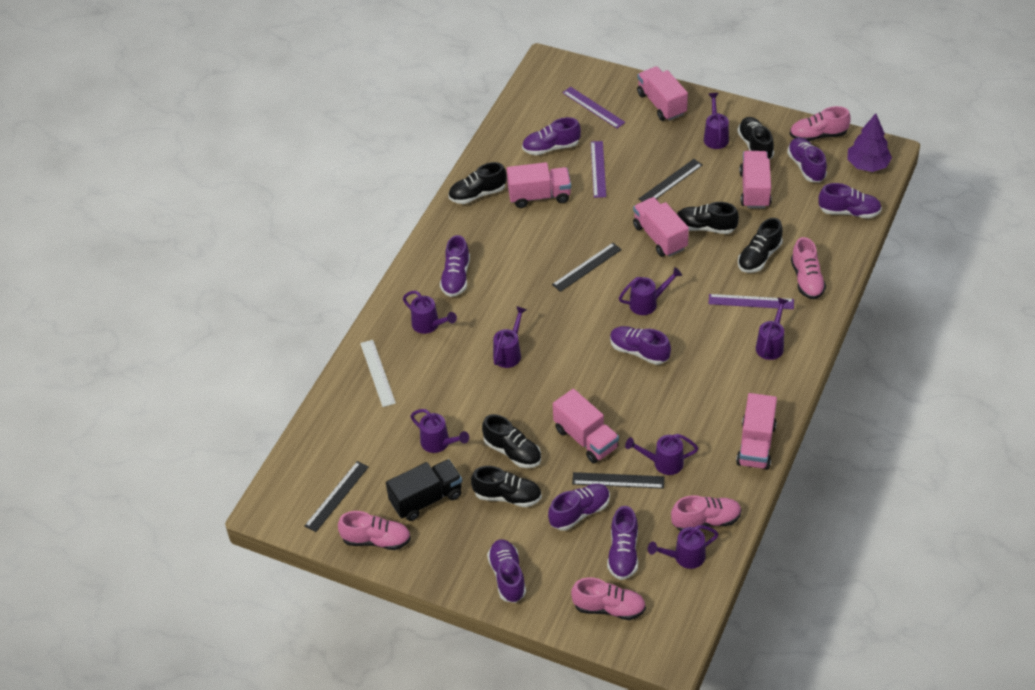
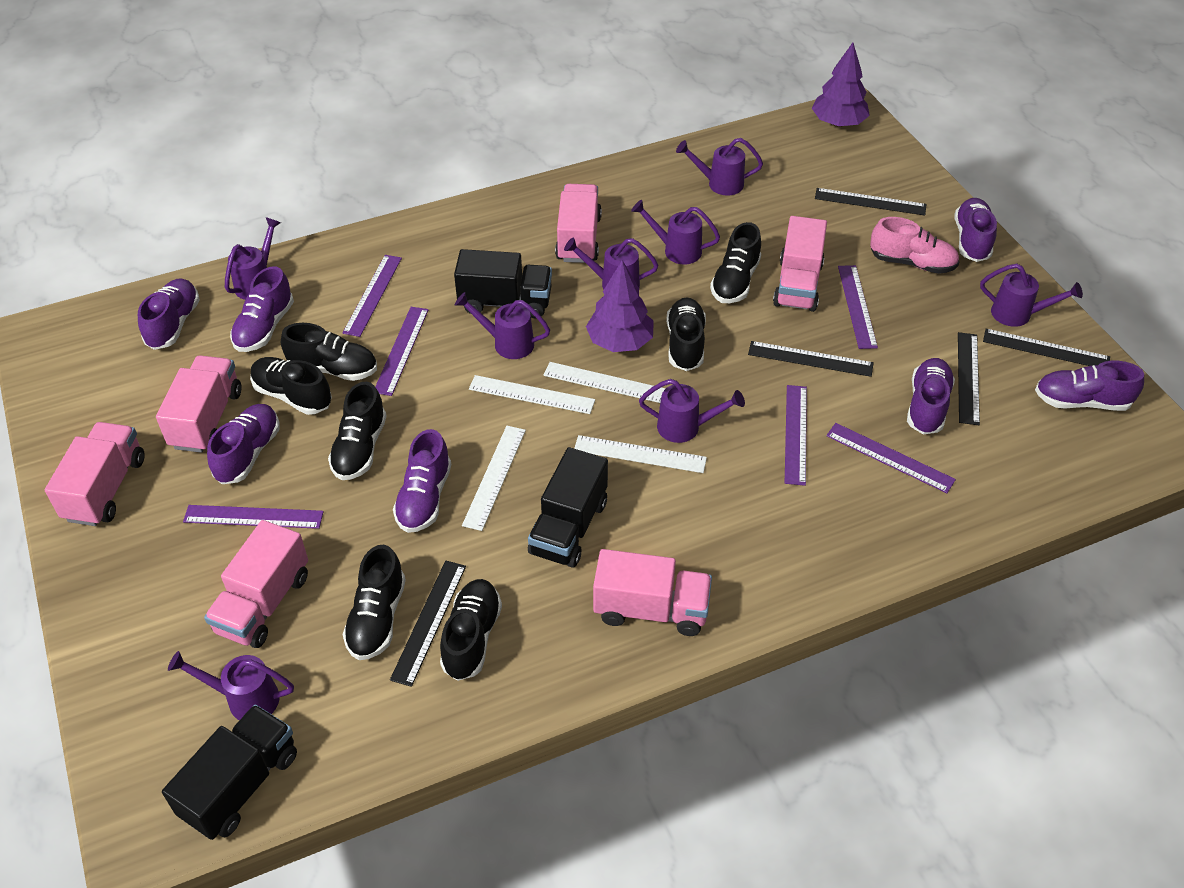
black ruler: [304,461,369,532] [552,243,622,292] [572,472,664,489] [639,159,702,202] = 4 -> [390,560,466,687] [748,341,874,377] [815,188,926,215] [958,332,980,425] [983,329,1110,366] = 5
black shoe: [448,162,507,204] [471,466,542,507] [482,414,541,468] [677,202,739,234] [737,117,774,159] [738,218,783,273] = 6 -> [250,357,332,415] [281,323,377,381] [328,382,387,480] [342,545,406,660] [440,579,502,681] [666,297,706,371] [710,222,761,303] = 7
black truck: [386,459,462,521] = 1 -> [162,704,297,840] [454,249,552,318] [528,447,608,568] = 3
pink shoe: [338,511,411,550] [571,577,646,620] [671,495,742,531] [790,106,851,141] [791,237,826,299] = 5 -> [870,217,959,274] = 1
purple ruler: [562,87,625,128] [591,141,606,198] [709,294,794,309] = 3 -> [183,505,324,529] [343,255,402,337] [375,307,429,396] [785,385,807,486] [826,423,956,493] [838,265,878,349] = 6
purple shoe: [440,235,470,297] [487,539,526,603] [522,117,581,155] [548,484,610,530] [607,506,638,580] [610,326,671,365] [787,137,827,182] [818,183,882,218] = 8 -> [138,278,200,350] [207,404,280,484] [230,266,294,352] [393,429,451,533] [907,358,955,434] [955,198,997,262] [1035,361,1144,411] = 7
purple tree: [847,113,892,172] = 1 -> [586,260,654,352] [812,43,870,127] = 2
white ruler: [360,340,396,407] = 1 -> [462,426,526,531] [469,375,595,414] [543,362,666,403] [574,435,707,473] = 4

